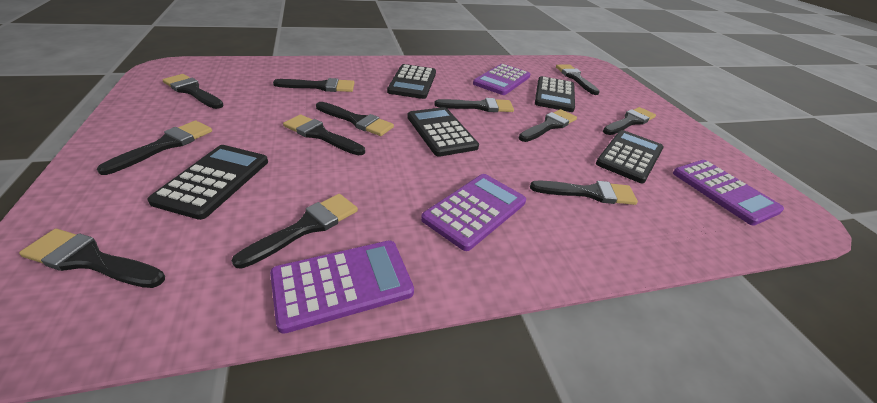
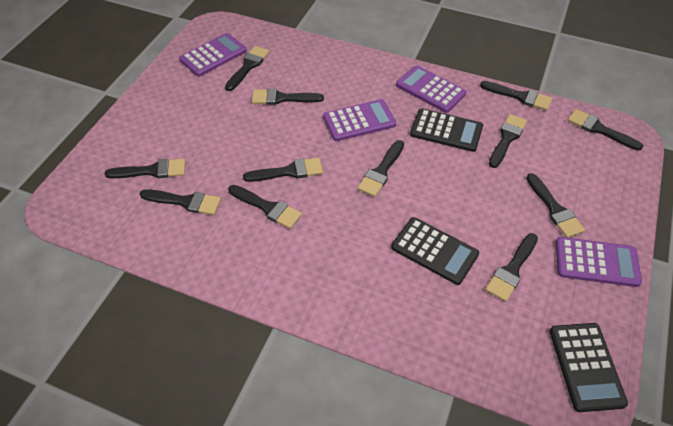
black calculator: [147,145,268,220] [387,64,436,99] [407,107,479,157] [535,76,575,112] [596,130,664,184] = 5 -> [391,217,479,285] [410,108,483,152] [550,323,628,412] = 3

